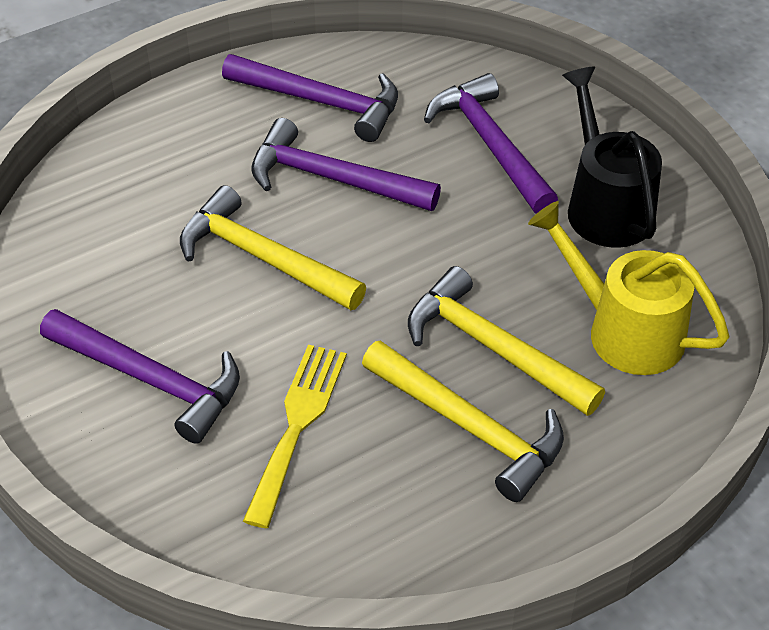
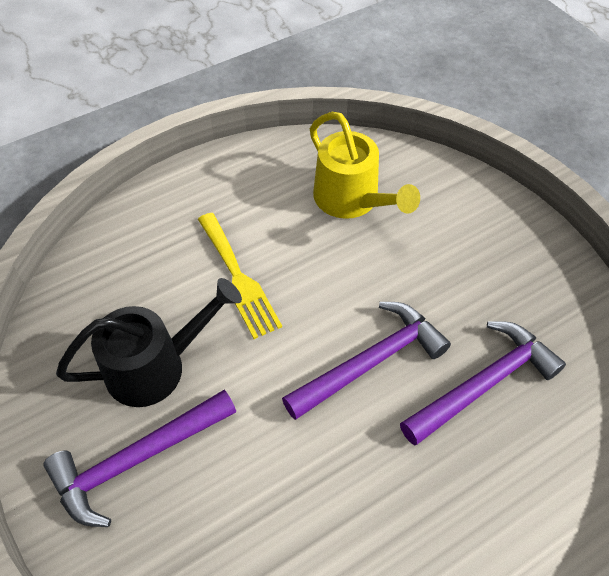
purple hammer: [40,309,240,444] [222,54,398,142] [251,118,441,211] [424,73,558,214] = 4 -> [43,390,236,527] [282,302,451,420] [400,321,566,445] = 3
yellow hammer: [180,185,366,310] [362,341,564,502] [408,266,605,416] = 3 -> none = 0

